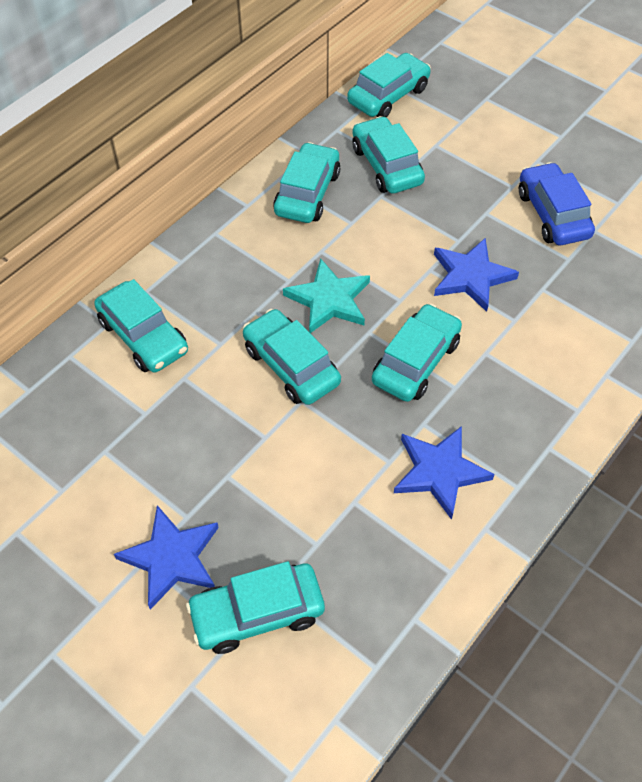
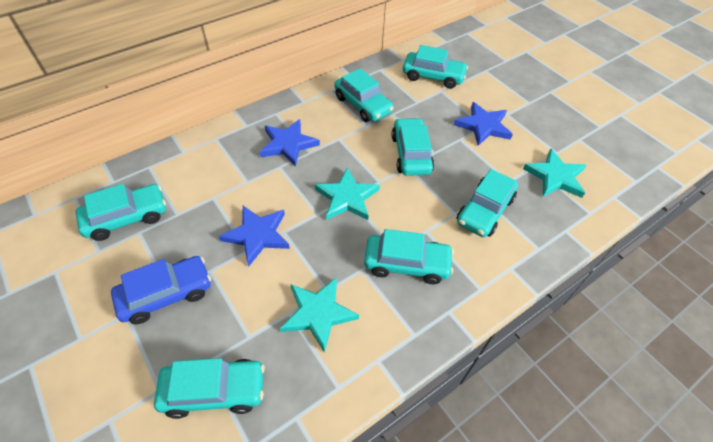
turquoise star: [283,258,370,333] = 1 -> [280,277,359,353] [315,167,380,220] [523,149,587,198] = 3

